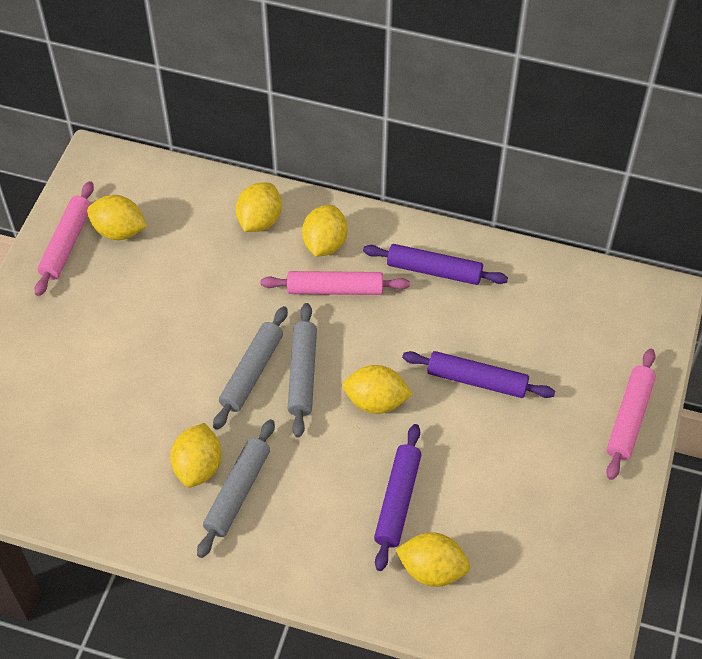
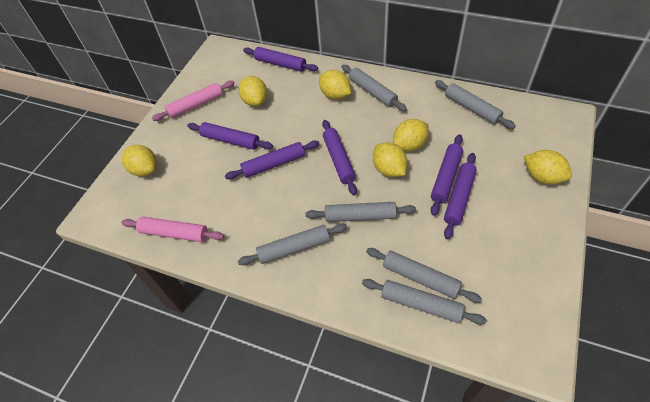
grey rolling pin: [197,419,275,558] [213,306,288,430] [287,303,317,437] = 3 -> [238,224,347,265] [305,202,416,222] [342,65,407,111] [362,279,486,325] [366,248,482,303] [435,80,516,129] = 6
pink rolling pin: [35,181,94,296] [261,271,410,295] [606,349,656,480] = 3 -> [121,217,224,242] [152,81,235,121] = 2
purple rolling pin: [363,244,508,285] [374,424,422,571] [402,351,555,398] = 3 -> [187,122,273,150] [225,141,319,180] [243,47,318,72] [322,120,357,195] [431,134,463,216] [444,153,477,239] = 6

